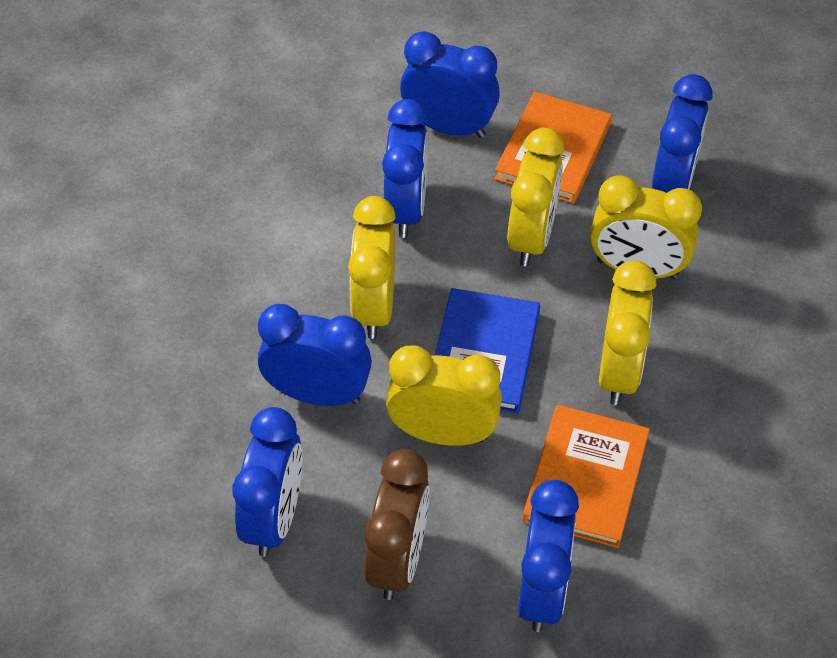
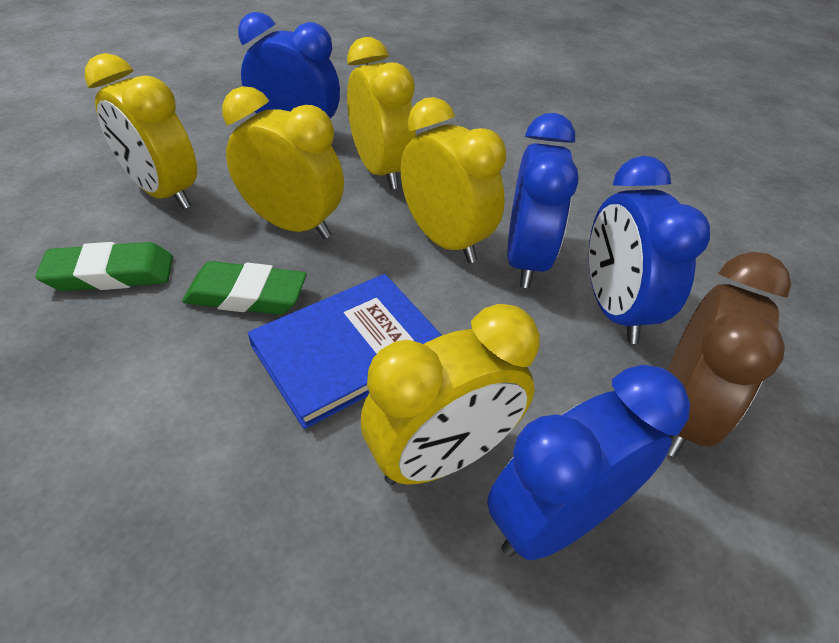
blue clock: [232,407,303,557] [258,304,372,406] [382,99,428,238] [400,31,500,138] [518,480,579,632] [652,74,713,193] = 6 -> [238,12,340,119] [487,365,690,560] [507,113,578,288] [589,156,710,344] = 4
green eraser: none = 0 -> [35,242,173,291] [182,261,307,315] = 2
orange book: [495,92,612,203] [523,405,650,548] = 2 -> none = 0

